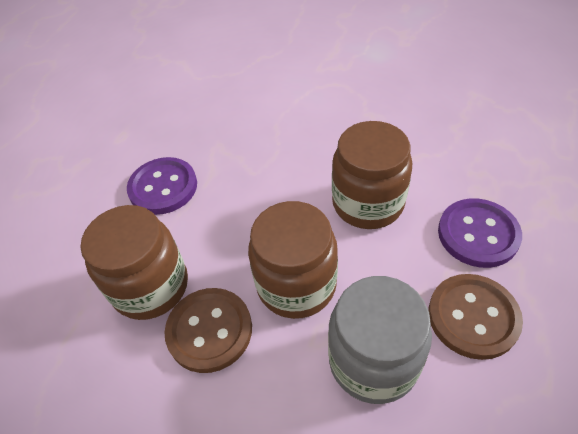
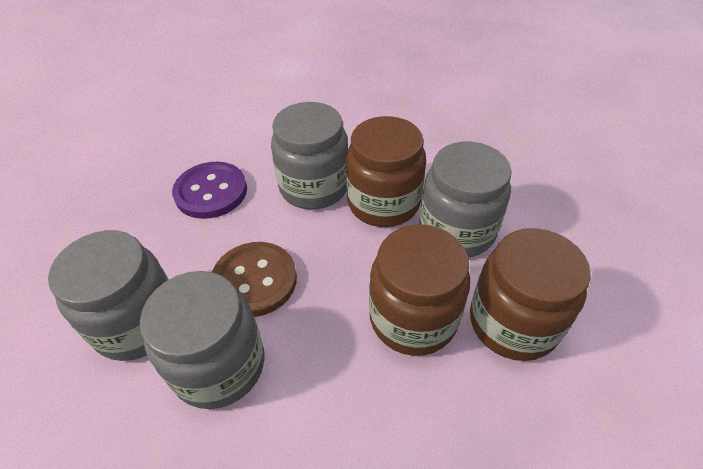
brown button: [164,288,252,373] [429,274,523,360] = 2 -> [212,242,297,317] = 1
grey jar: [328,276,432,404] = 1 -> [48,230,169,361] [140,271,265,409] [271,102,348,209] [419,142,512,257] = 4
purple button: [127,157,197,215] [438,199,522,268] = 2 -> [172,162,247,219] = 1

